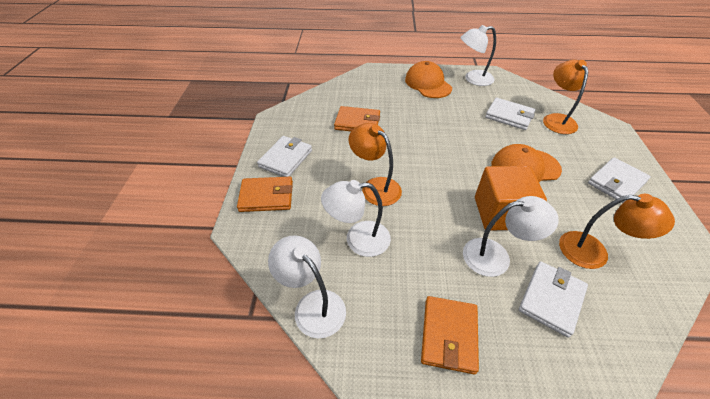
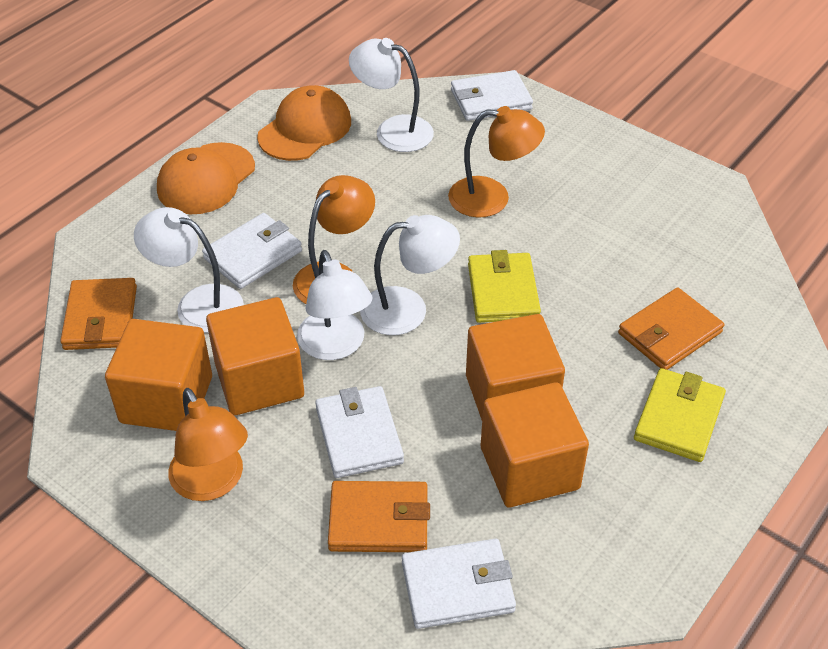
orange cube: [475,166,547,230] = 1 -> [105,319,212,431] [206,297,304,416] [466,314,565,420] [481,382,589,507] = 4
yellow wallet: none = 0 -> [468,250,541,323] [634,368,726,462] = 2

